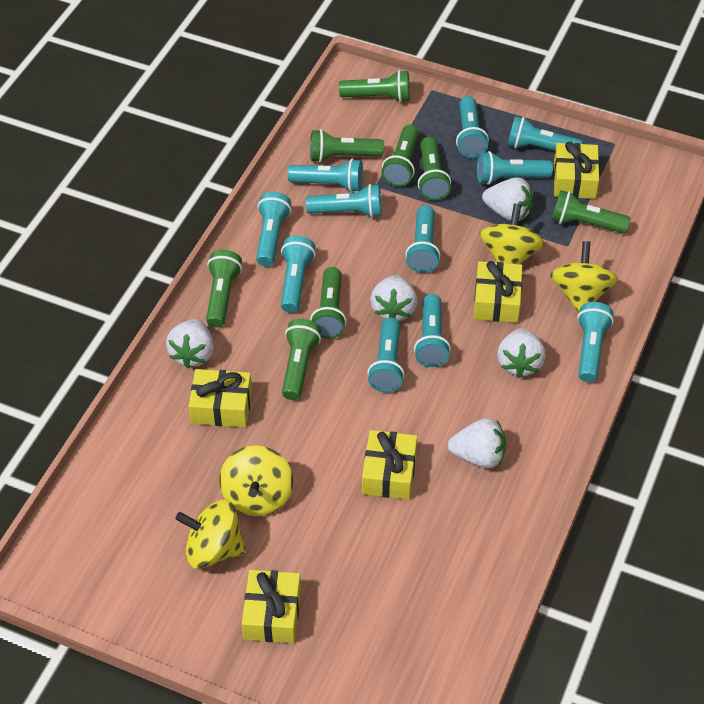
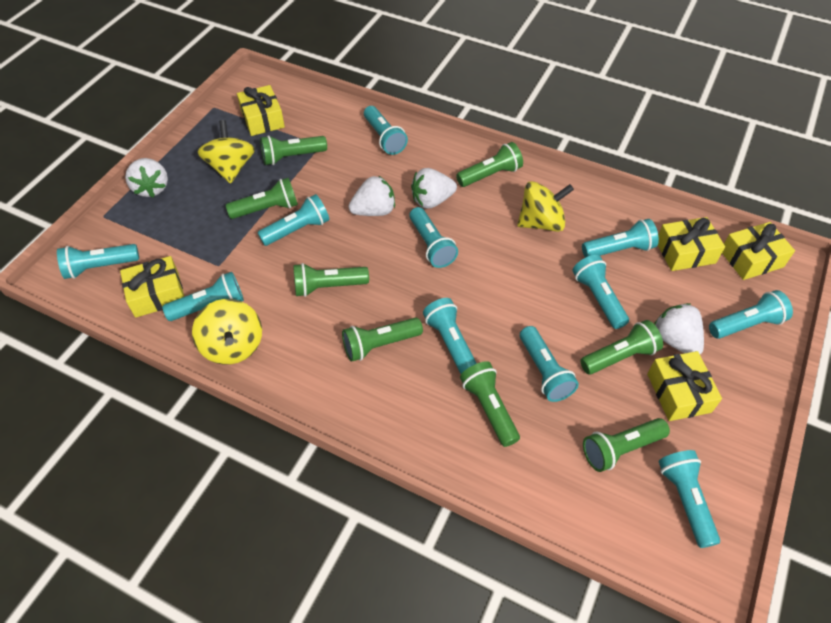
white strawberry: [166,319,214,368] [370,275,417,321] [448,418,506,469] [482,177,533,221] [497,328,545,378] = 5 -> [125,158,168,197] [349,176,395,216] [411,168,457,209] [654,303,704,354] = 4
yellow spinning top: [175,500,246,569] [219,445,293,516] [479,204,544,264] [551,241,618,313] = 4 -> [192,299,262,365] [197,120,255,184] [517,181,574,232] = 3

